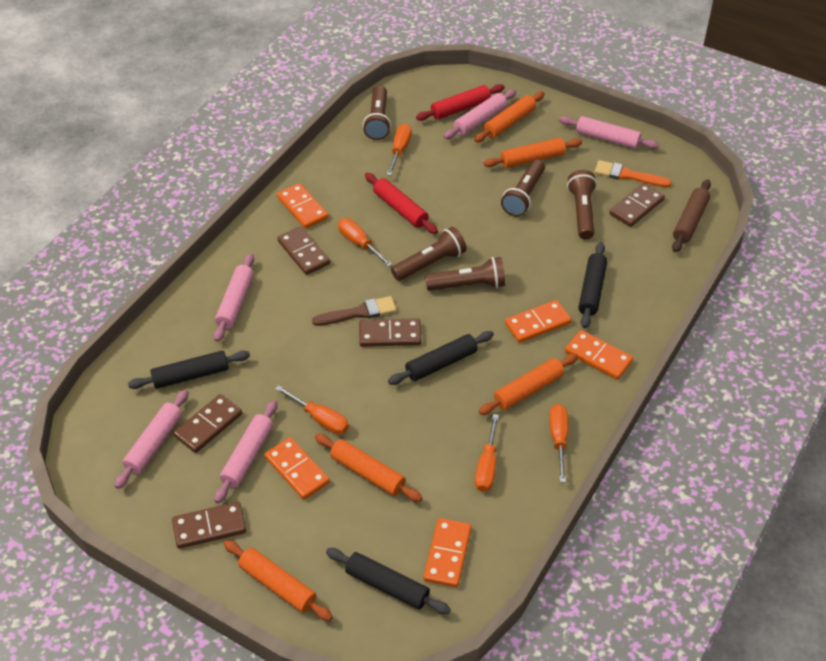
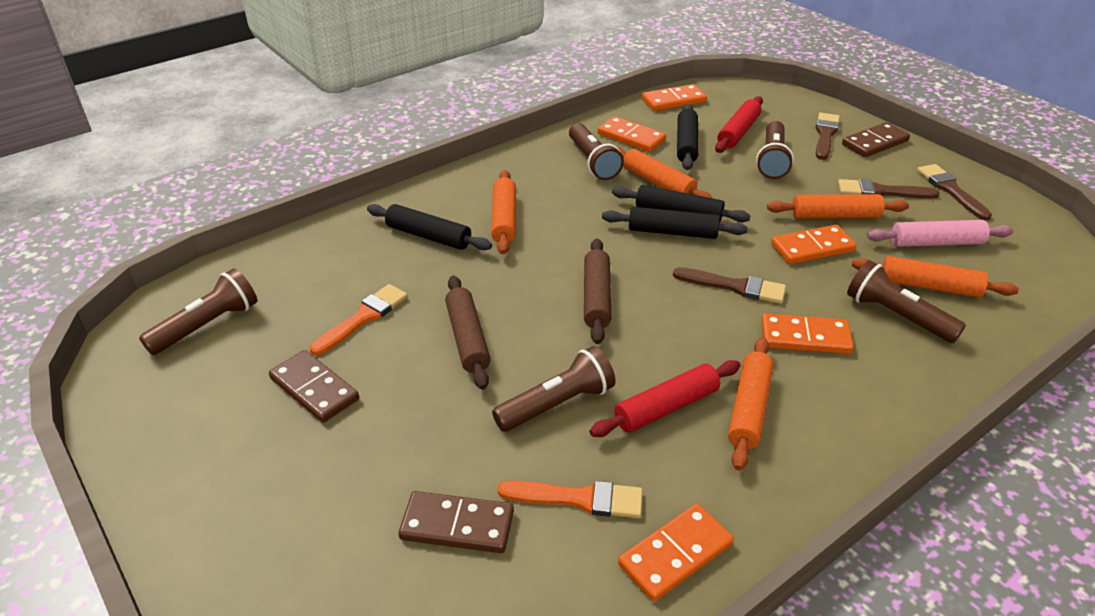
brown brush: [312,296,396,326] = 1 -> [673,267,786,304] [816,113,840,160] [838,179,940,199] [917,164,992,221] = 4
brown domino: [172,502,246,549] [174,394,242,453] [277,226,330,275] [359,318,421,347] [609,183,665,227] = 5 -> [269,350,359,423] [398,491,514,553] [842,122,910,157] = 3
brown rolling pin: [672,179,711,252] = 1 -> [445,276,491,390] [584,239,611,344] = 2
orange brush: [594,160,671,187] = 1 -> [310,284,408,355] [498,481,643,518] = 2
orange screwdriver: [275,385,349,434] [338,218,393,267] [387,124,412,176] [475,414,499,492] [549,404,568,482] = 5 -> none = 0
pink rolling pin: [115,390,189,489] [214,253,254,342] [214,400,277,503] [444,89,516,139] [559,116,659,149] = 5 -> [867,220,1013,247] = 1

